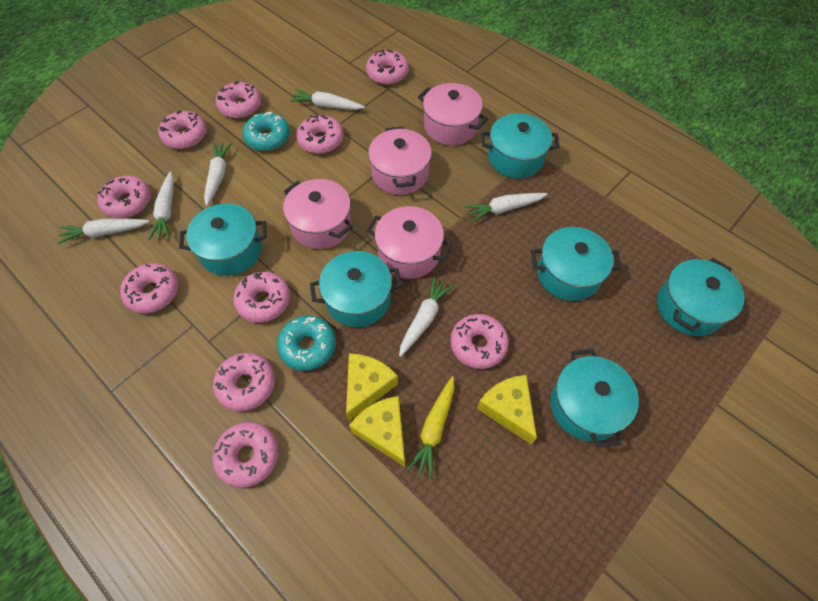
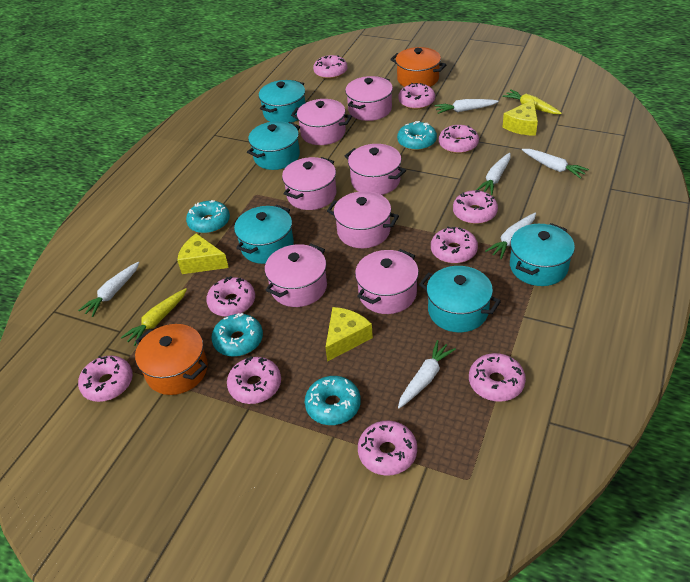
orange pot: none = 0 -> [135,324,208,395] [390,47,446,87] = 2
pink pot: [283,179,353,249] [367,206,452,279] [368,126,432,195] [418,83,488,145] = 4 -> [265,243,327,307] [282,157,336,210] [291,99,352,145] [327,191,399,248] [345,76,393,121] [345,144,406,195] [355,249,419,314] = 7
turquoise donut: [243,112,290,151] [277,316,336,371] = 2 -> [186,200,230,234] [211,313,263,357] [305,376,361,425] [397,121,437,151] = 4
turquoise pot: [179,204,267,276] [310,251,402,327] [481,113,560,178] [531,227,622,301] [550,349,639,447] [657,258,744,336] = 6 -> [234,205,294,264] [247,121,300,170] [259,80,305,123] [419,266,501,332] [510,223,575,286] = 5
yellow carrot: [407,376,455,479] = 1 -> [121,288,187,346] [502,89,562,114] = 2

